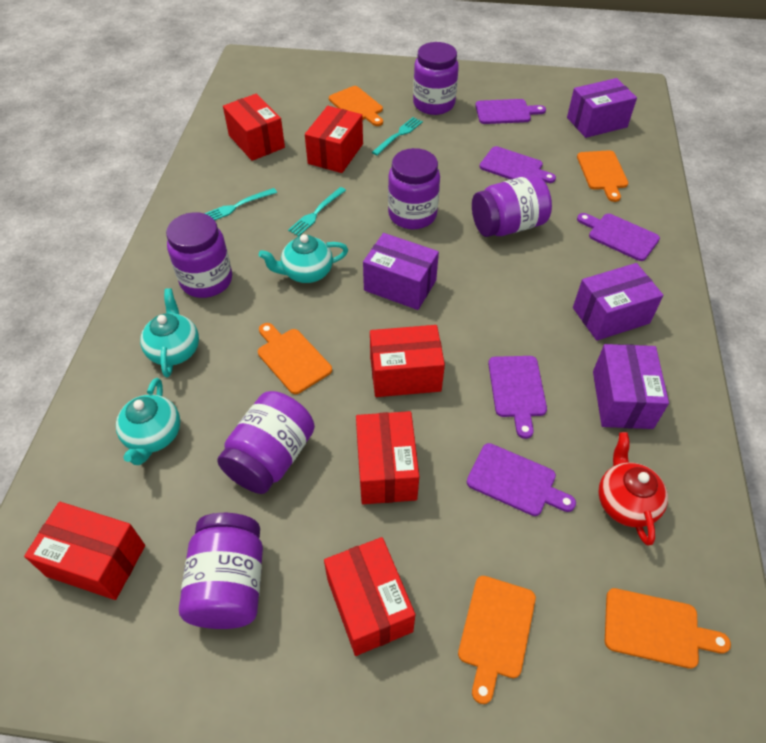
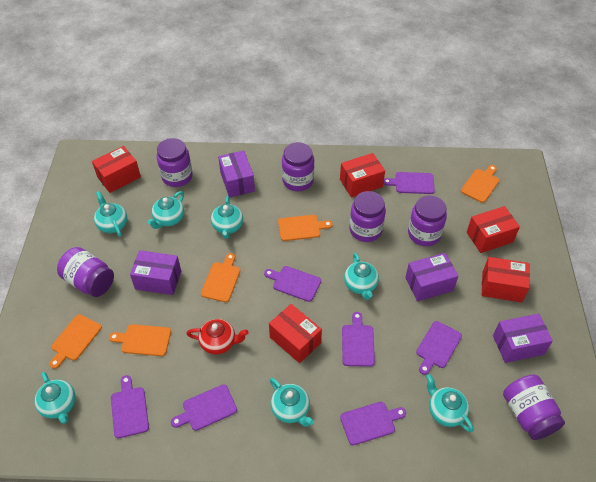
purple cutting board: [467,443,576,516] [475,99,546,124] [479,146,556,183] [488,356,547,439] [577,213,660,261] = 5 -> [111,375,149,438] [171,384,237,431] [264,266,321,302] [340,402,406,445] [342,312,375,367] [383,172,435,194] [416,321,462,375] = 7
red box: [24,502,145,600] [223,94,285,161] [305,106,363,173] [324,537,415,656] [356,411,419,504] [370,325,445,397] = 6 -> [92,146,141,193] [269,304,322,363] [340,153,385,197] [467,206,520,253] [482,257,530,303] = 5
turquoise fork: [204,188,277,220] [288,187,346,236] [372,117,423,155] = 3 -> none = 0
turquoise teapot: [116,378,180,465] [140,288,199,378] [259,234,348,283] = 3 -> [35,372,76,424] [94,191,127,237] [147,191,184,229] [211,196,243,239] [270,378,314,427] [344,253,379,300] [426,374,474,432] = 7

